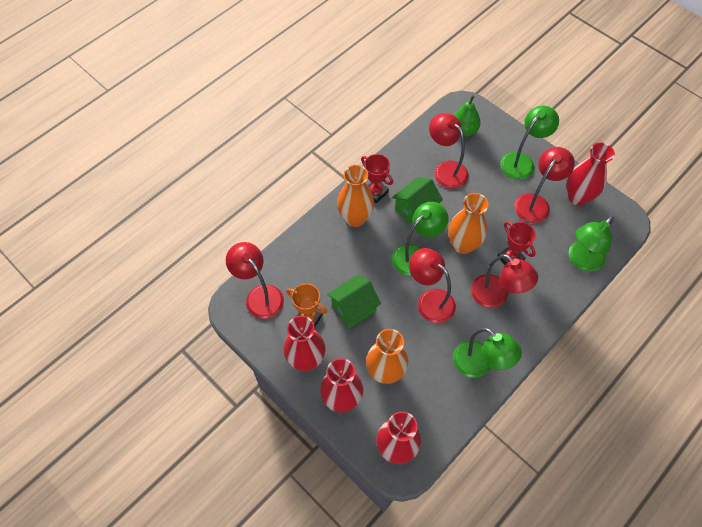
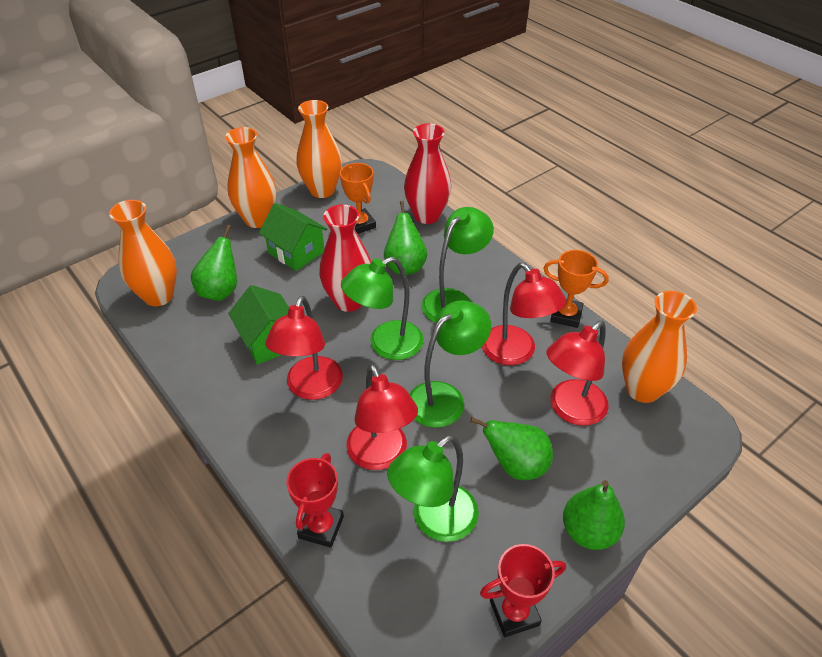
green pear: [454,95,481,137] = 1 -> [191,225,237,301] [384,201,427,275] [470,417,553,480] [563,480,625,550] = 4
orange trophy: [286,284,327,326] = 1 -> [340,163,376,234] [543,250,609,328] = 2
orange vase: [337,165,374,227] [366,329,408,384] [448,193,489,254] = 3 -> [109,200,177,306] [225,127,276,228] [297,100,342,198] [622,291,697,403] = 4
red lamp: [226,242,284,319] [409,248,456,323] [429,113,469,189] [471,254,538,308] [514,147,575,223] = 5 -> [265,296,343,400] [346,364,418,470] [482,263,567,365] [547,321,609,426] = 4
red vase: [283,316,326,371] [320,358,363,412] [376,411,421,464] [567,142,615,206] = 4 -> [319,205,371,312] [404,123,452,224] = 2

